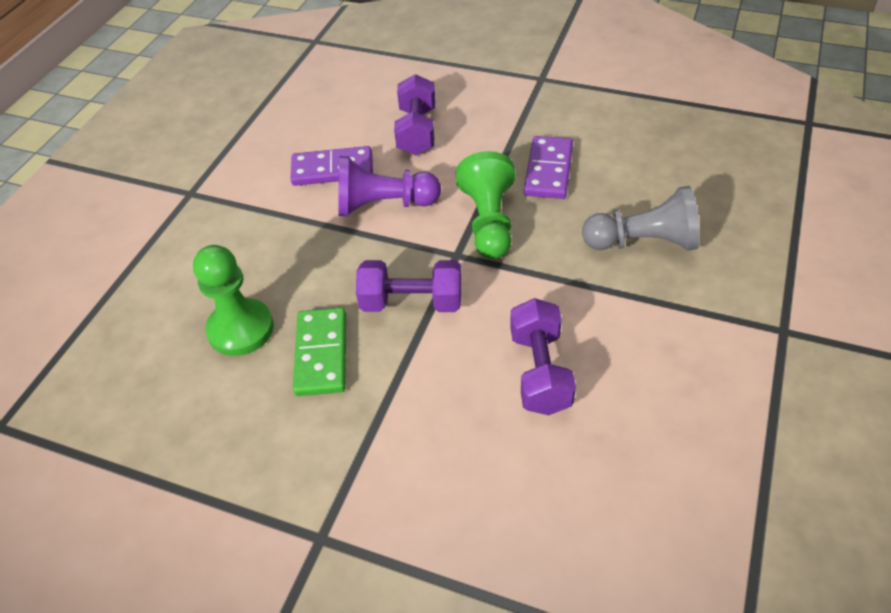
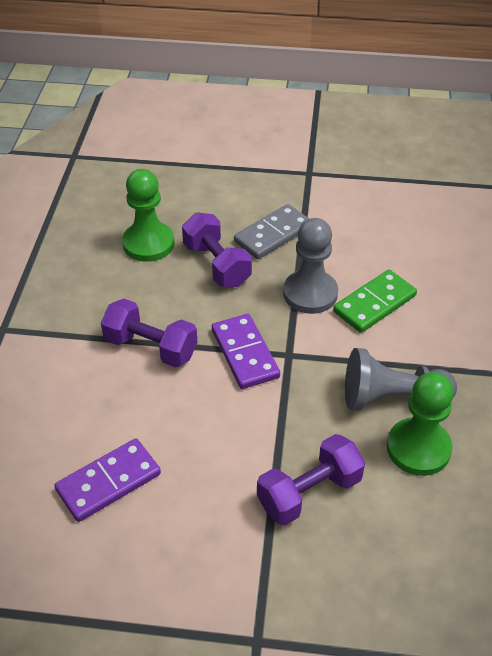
grey domino: none = 0 -> [234,204,309,259] = 1
grey pawn: [582,186,700,251] = 1 -> [283,218,338,314] [345,348,457,411] = 2
purple pawn: [338,156,441,216] = 1 -> none = 0

